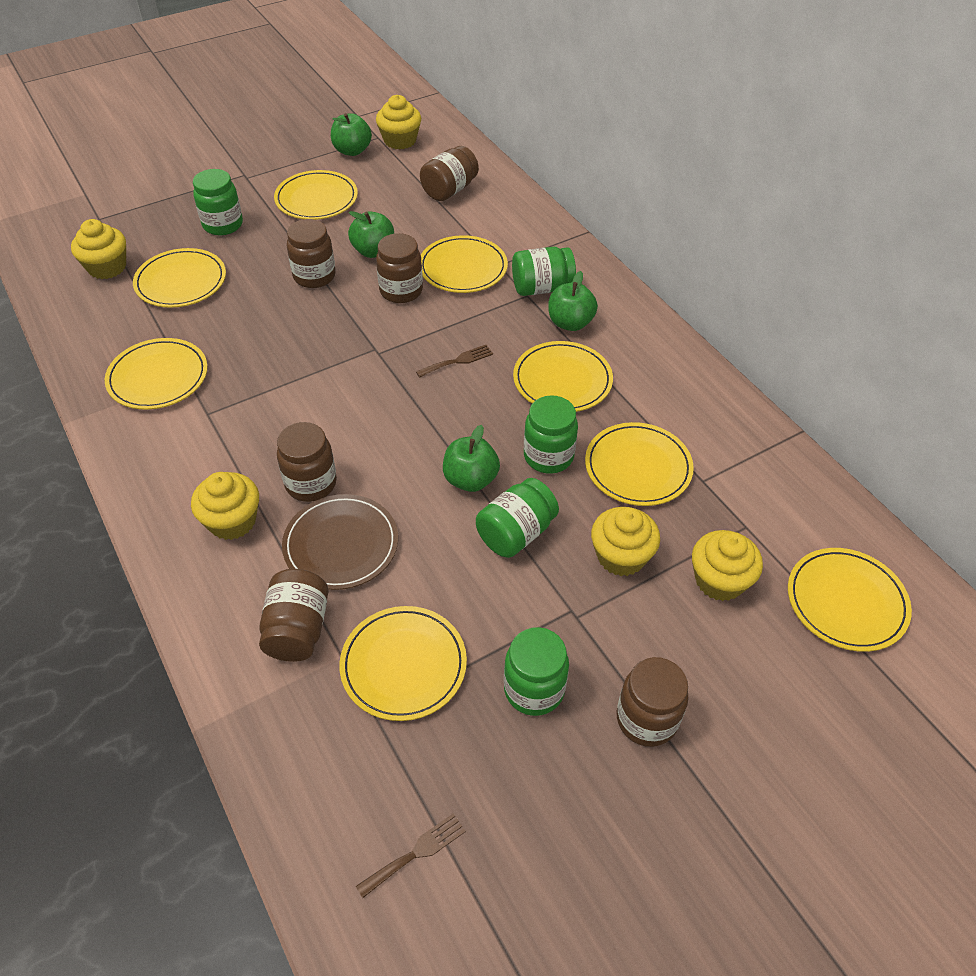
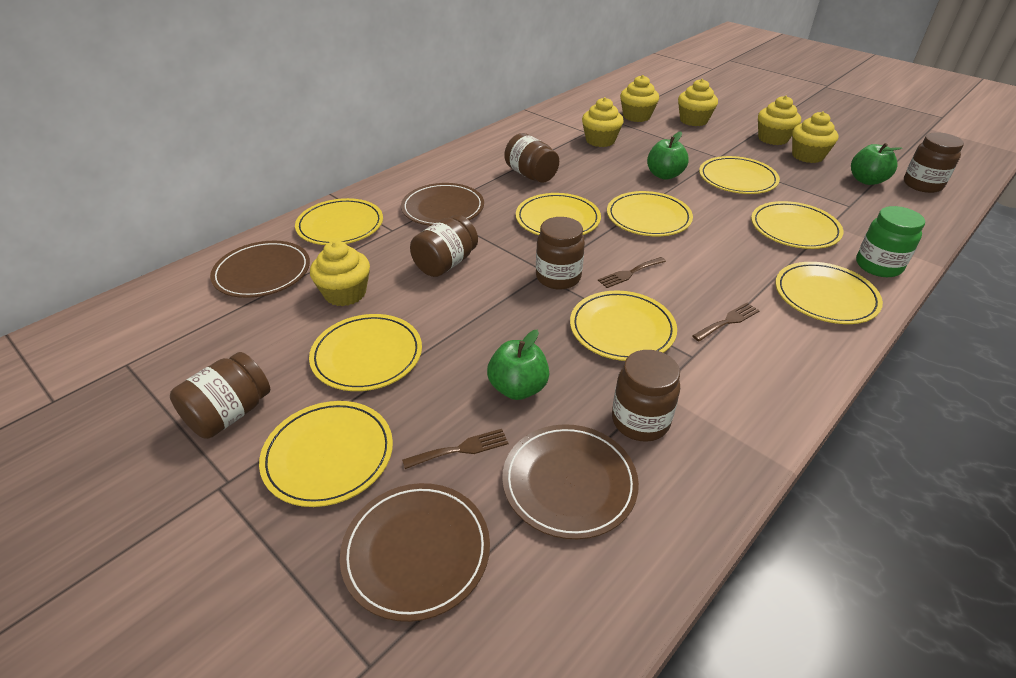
brown fork: [356,813,466,898] [416,345,493,378] = 2 -> [402,429,508,469] [598,257,666,288] [692,303,760,341] = 3
brown plate: [282,494,398,590] = 1 -> [210,241,310,298] [340,483,490,622] [401,183,484,226] [502,424,639,539] = 4
green apple: [331,113,372,156] [348,211,394,258] [443,425,500,492] [549,271,598,331] = 4 -> [487,330,549,400] [647,131,689,180] [851,143,902,185] = 3
green jar: [193,169,243,235] [476,478,559,558] [504,627,569,716] [512,247,576,296] [524,395,578,474] = 5 -> [856,206,925,277] = 1
yellow cupcake: [71,219,126,279] [191,472,259,540] [376,95,421,150] [591,507,660,576] [692,530,763,601] = 5 -> [310,241,370,306] [582,97,624,147] [620,75,659,122] [678,79,718,126] [758,96,801,145] [792,112,838,163] = 6
yellow plate: [105,338,208,409] [133,248,226,308] [274,170,358,220] [339,606,467,721] [421,235,508,293] [513,341,613,412] [585,422,694,506] [788,548,912,652] = 8 -> [259,401,393,507] [295,198,383,245] [309,314,422,391] [516,193,601,235] [570,290,677,361] [607,191,693,236] [699,156,780,194] [751,201,843,249] [776,262,883,324] = 9

